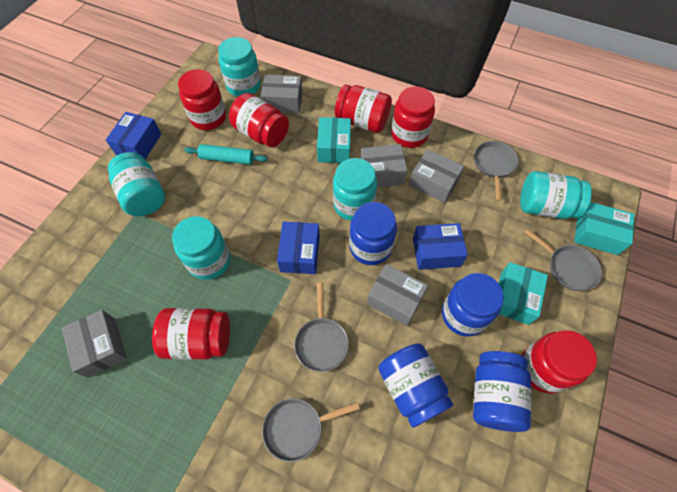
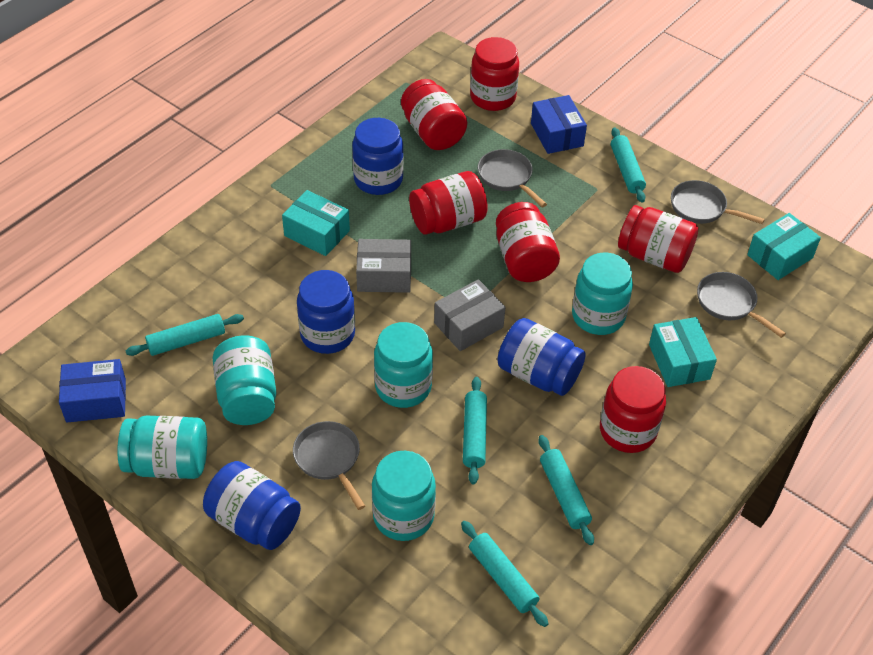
blue box: [106,112,161,159] [277,222,320,274] [413,223,468,270] = 3 -> [59,359,126,423] [531,95,587,154] = 2
grey box: [62,310,127,378] [261,74,303,114] [361,144,407,187] [367,264,428,326] [409,149,464,203] = 5 -> [356,239,411,293] [434,279,506,351] = 2
turquoise rolling pin: [184,144,268,165] = 1 -> [126,314,244,356] [461,521,548,627] [463,377,487,484] [538,435,594,545] [611,127,646,203] = 5

